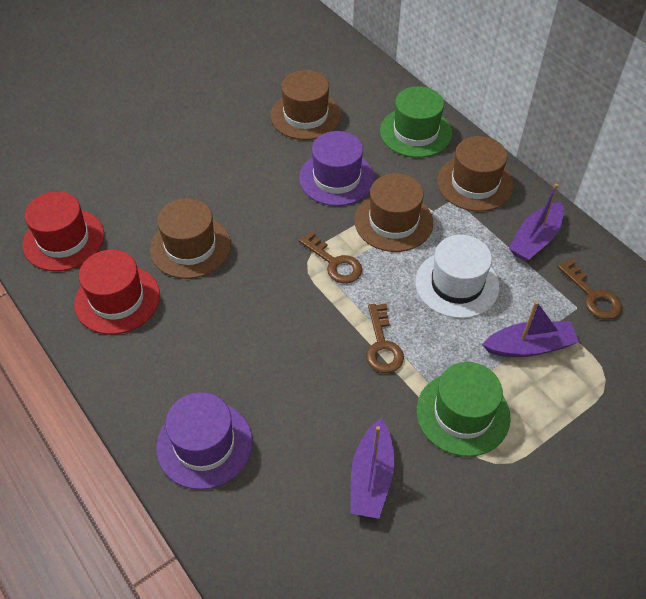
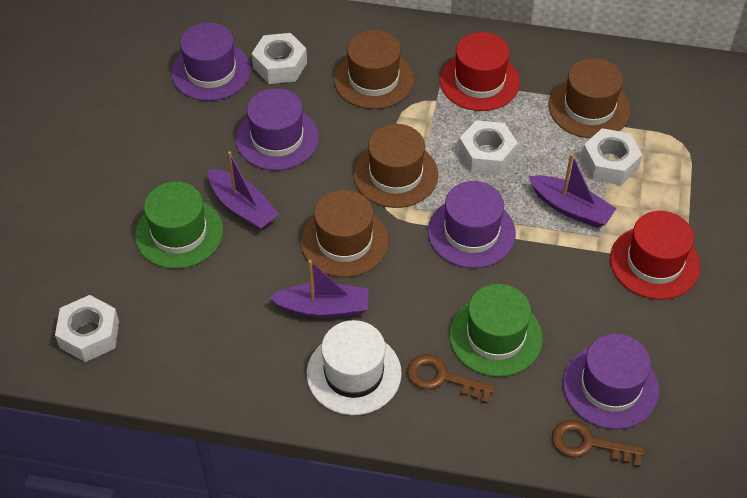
brown key: [299,231,362,284] [366,304,404,373] [557,259,622,320] = 3 -> [407,354,495,404] [552,420,645,467] = 2
purple hat: [156,392,253,490] [299,131,375,206] = 2 -> [171,22,251,101] [236,88,319,170] [428,181,516,268] [563,334,659,429] = 4
white nut: none = 0 -> [55,295,119,362] [252,33,307,84] [459,120,518,175] [581,128,642,185] = 4

